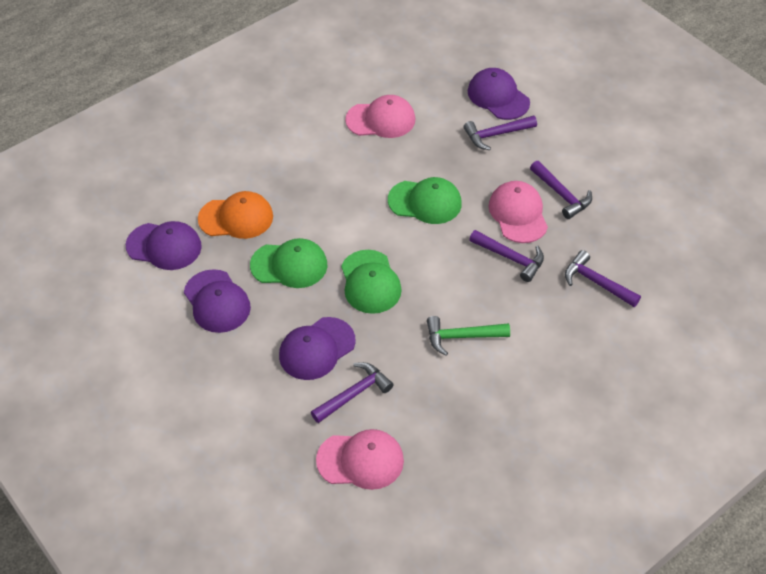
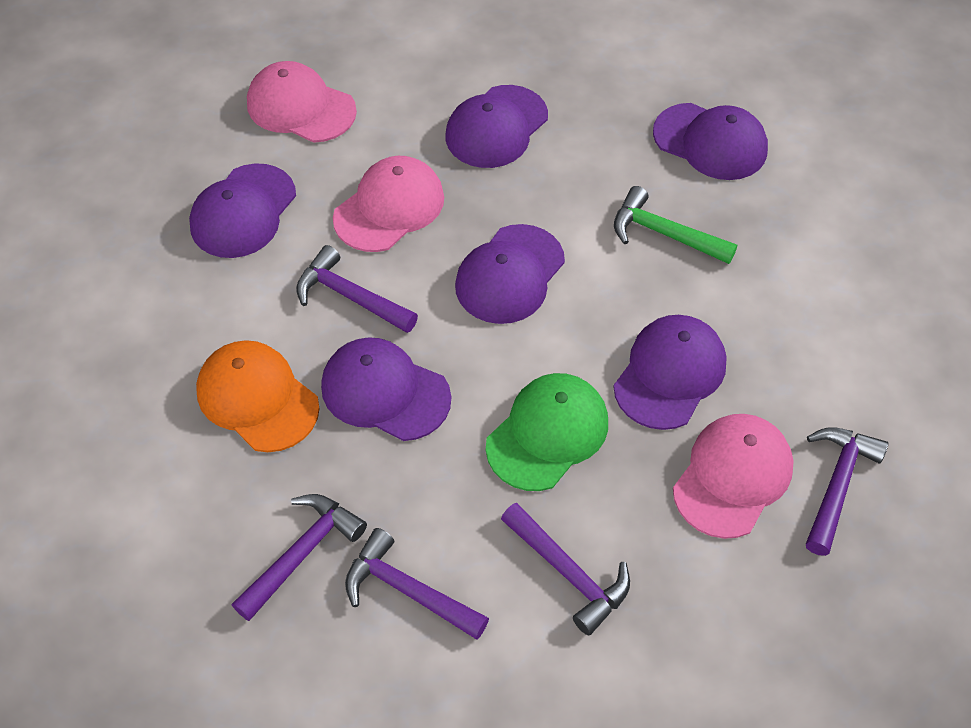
green cap: [250,238,328,288] [341,250,402,314] [388,177,462,224] = 3 -> [486,373,608,491] = 1
purple cap: [126,221,202,270] [184,269,251,333] [279,317,355,380] [468,68,530,120] = 4 -> [189,163,296,258] [321,337,451,441] [445,85,548,168] [455,224,565,324] [613,315,727,430] [653,103,768,180] = 6

